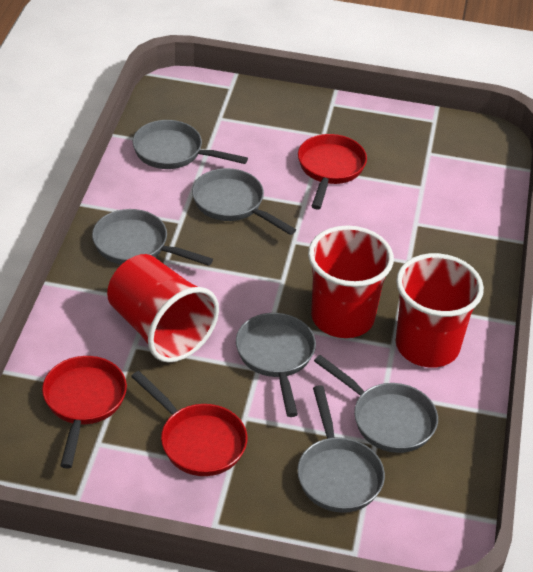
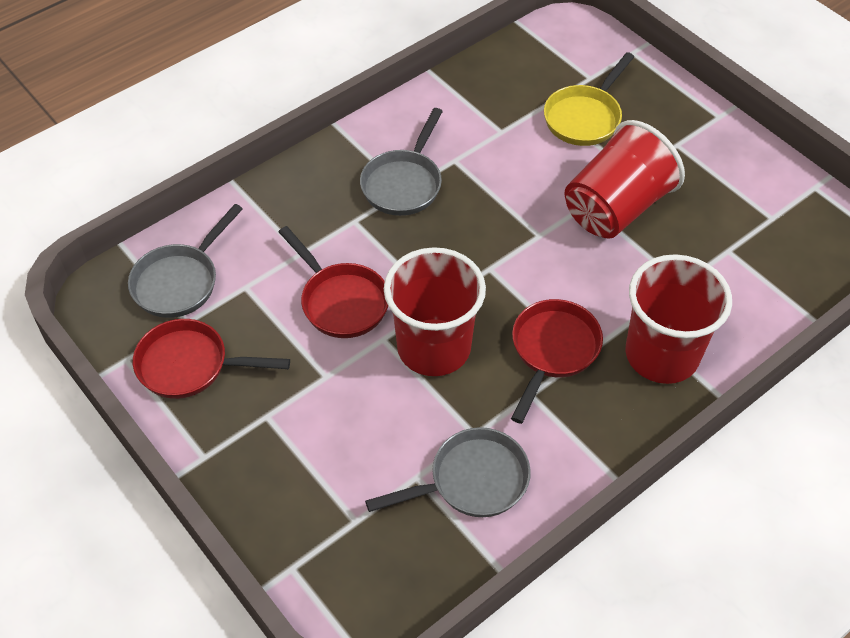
grey pan: [92,209,213,266] [133,120,248,169] [192,168,296,235] [236,313,316,417] [297,385,385,513] [314,355,438,453] = 6 -> [128,204,243,318] [360,108,443,216] [365,427,531,517] = 3
yellow pan: none = 0 -> [544,52,634,146] = 1

